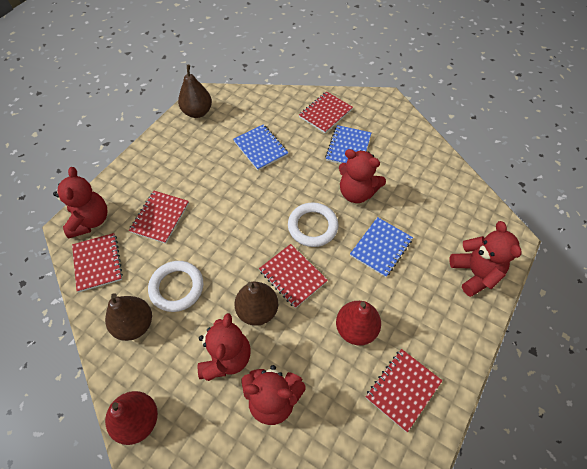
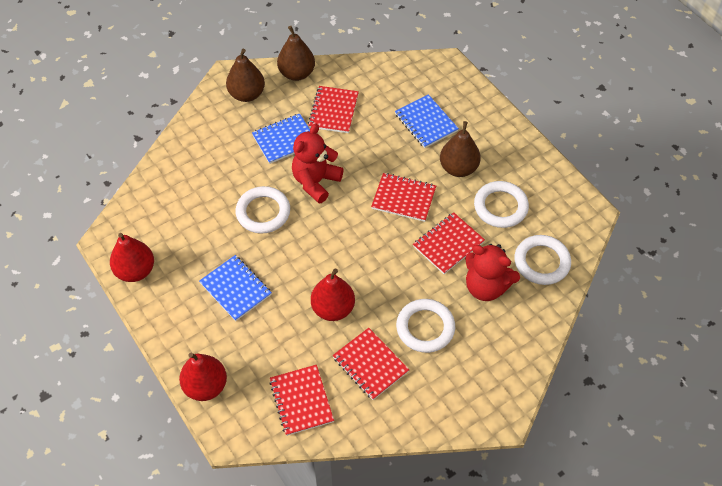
red pear: [105,391,158,445] [336,301,381,346] = 2 -> [110,233,154,282] [179,353,227,401] [311,268,355,321] = 3
red teddy bear: [53,167,107,238] [198,313,251,381] [241,365,306,425] [339,149,386,203] [450,221,522,297] = 5 -> [292,123,344,203] [465,244,520,301] = 2
white ring: [148,261,203,312] [288,202,338,247] = 2 -> [235,186,290,234] [396,299,455,353] [474,181,529,228] [514,235,571,285] = 4

